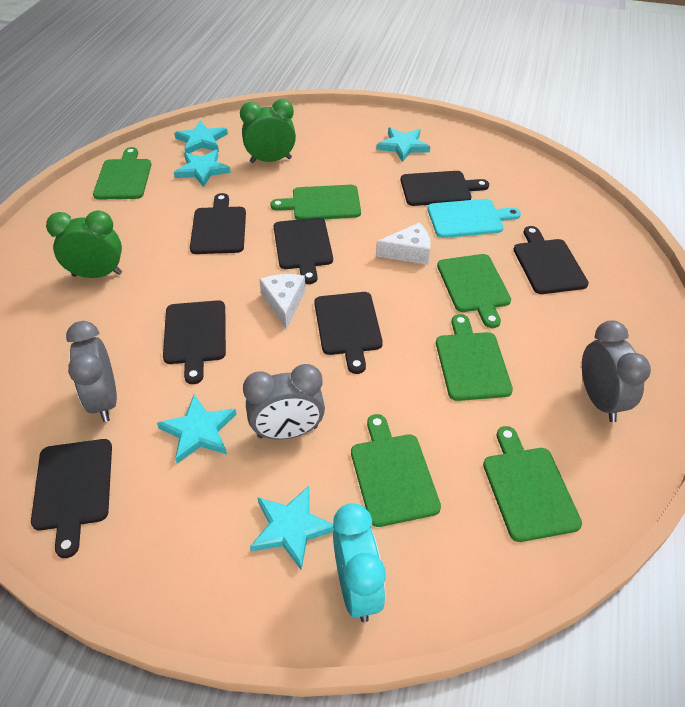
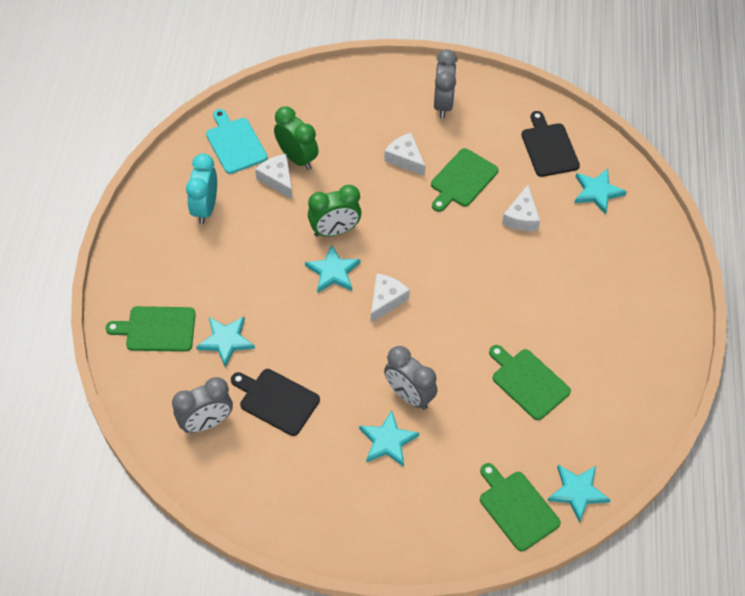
black cutting board: [31,439,112,558] [163,300,226,384] [190,193,246,254] [274,218,333,284] [314,292,383,374] [401,171,489,206] [513,226,589,294] = 7 -> [231,369,320,436] [521,111,580,177] = 2
green cutting board: [93,147,151,200] [270,185,361,220] [351,414,441,527] [436,314,513,401] [437,254,511,328] [483,426,582,542] = 6 -> [105,306,196,352] [431,148,499,212] [480,463,561,551] [489,345,571,420] = 4
white cheese: [259,274,306,329] [376,223,431,265] = 2 -> [255,154,293,199] [371,274,410,323] [384,133,426,176] [502,185,540,231] = 4

